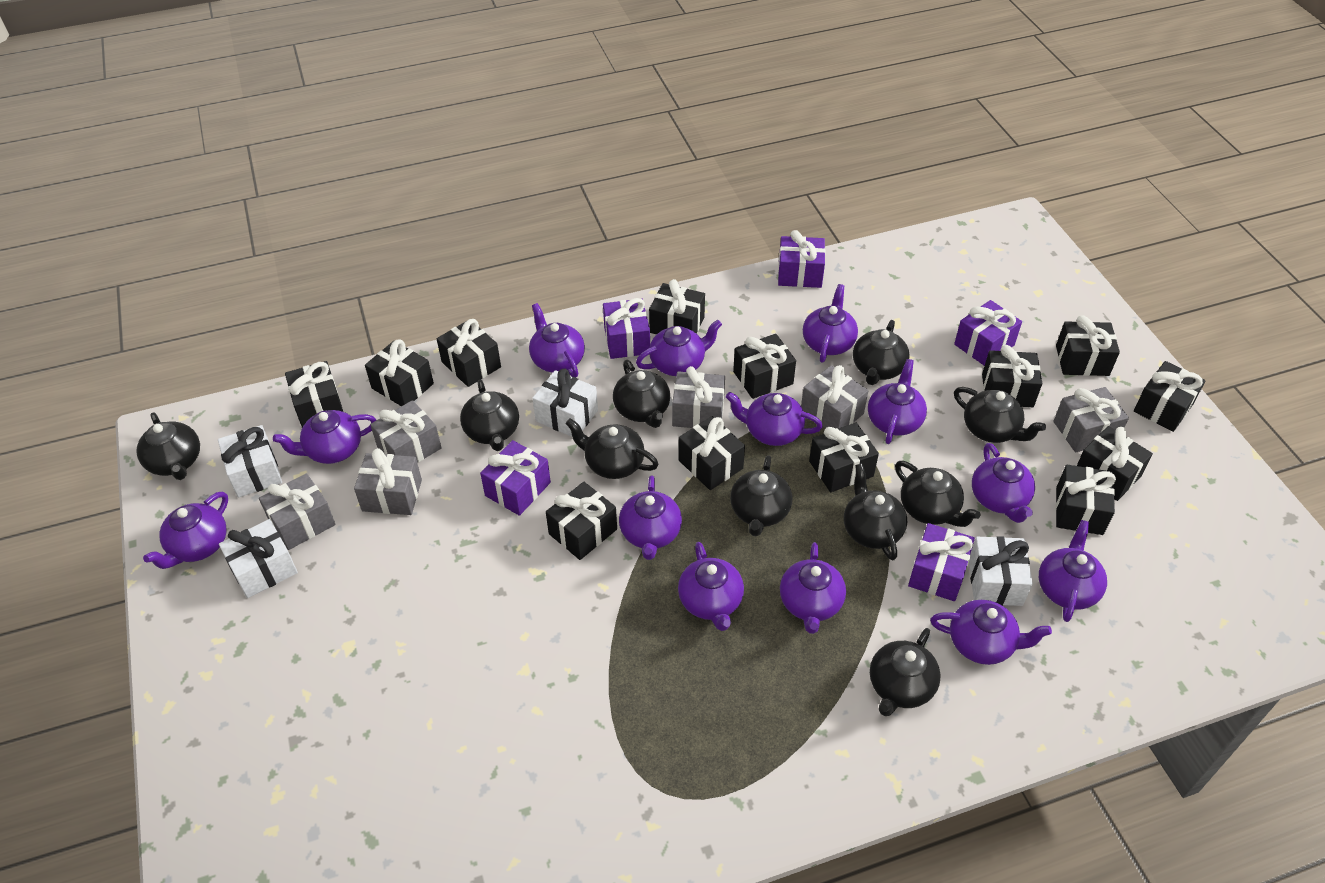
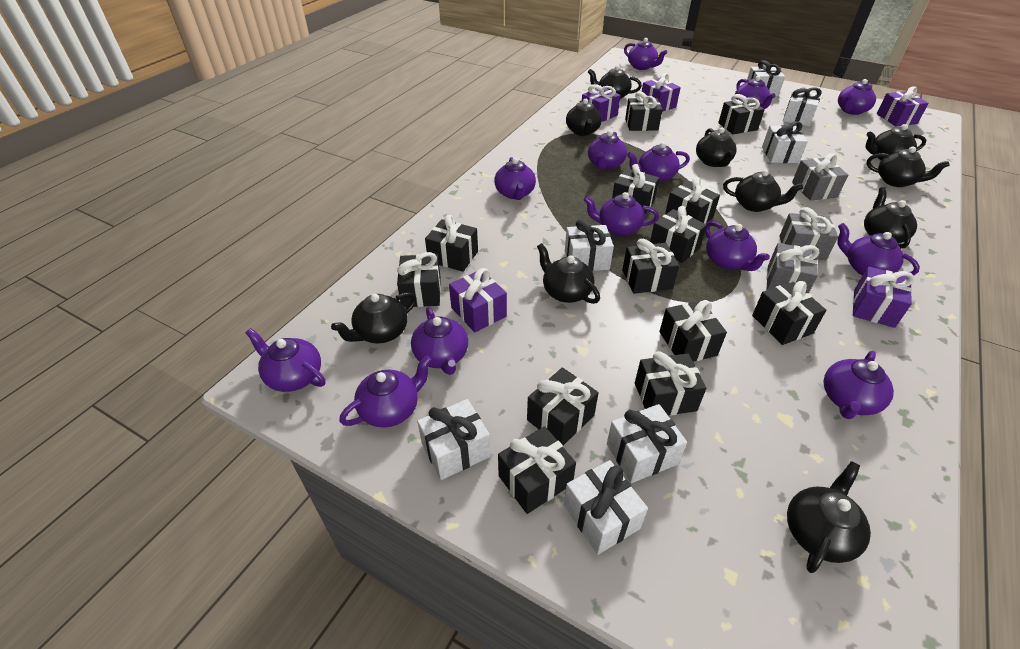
grey gift: [259,473,335,550] [354,448,422,515] [370,400,442,463] [672,366,725,428] [801,365,868,429] [1053,387,1129,453] = 6 -> [767,243,819,293] [779,207,838,260] [792,154,848,201] = 3
white gift: [218,425,282,498] [219,519,298,598] [532,369,598,437] [969,536,1033,606] = 4 -> [417,399,491,480] [564,460,648,555] [565,219,614,271] [607,404,687,483] [747,60,785,96] [762,121,808,163] [783,87,822,126] = 7

